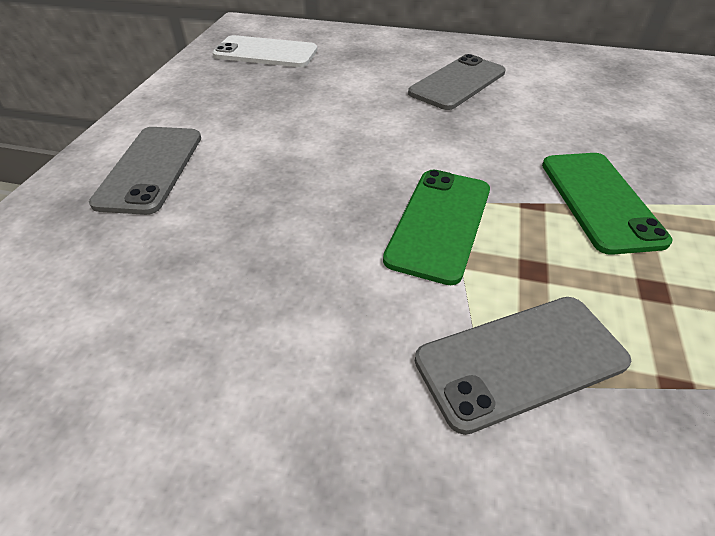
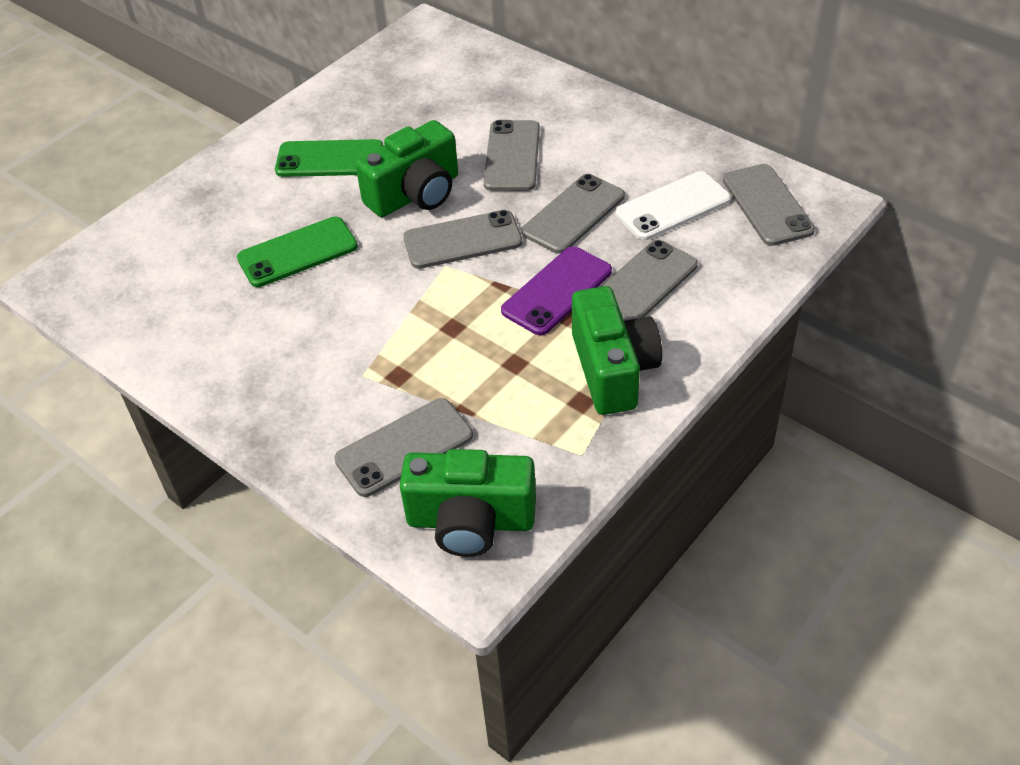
green camera: none = 0 -> [355,120,458,217] [400,449,536,557] [572,286,662,415] = 3
grey phone: [89,127,201,215] [408,54,505,110] [415,297,631,435] = 3 -> [334,398,473,497] [403,210,522,269] [484,120,540,191] [522,174,625,254] [600,240,698,321] [723,164,815,246] = 6
purple phone: none = 0 -> [501,246,612,335] = 1

